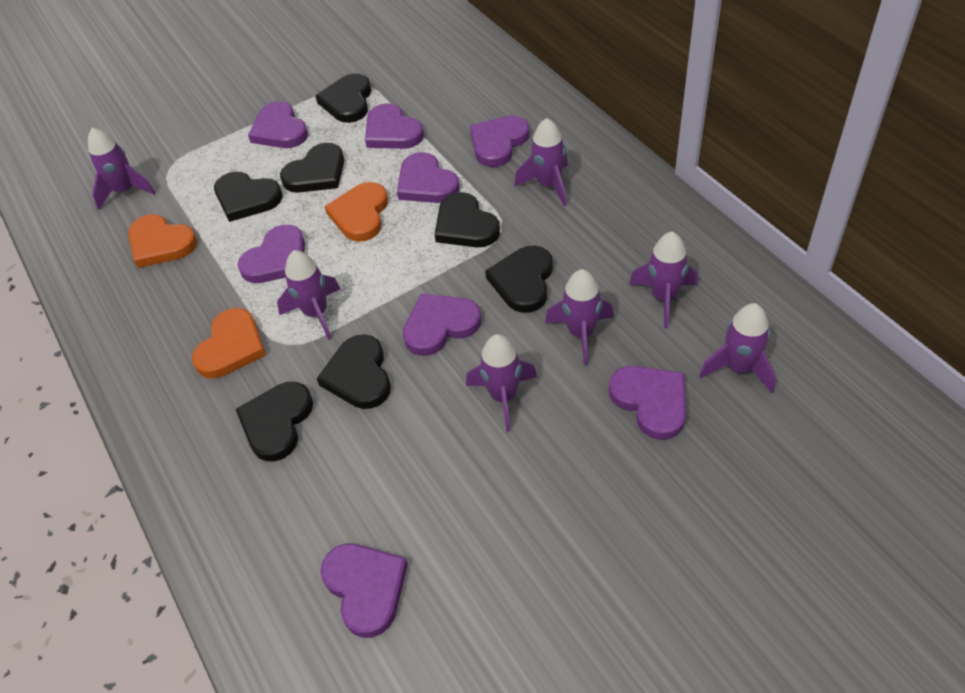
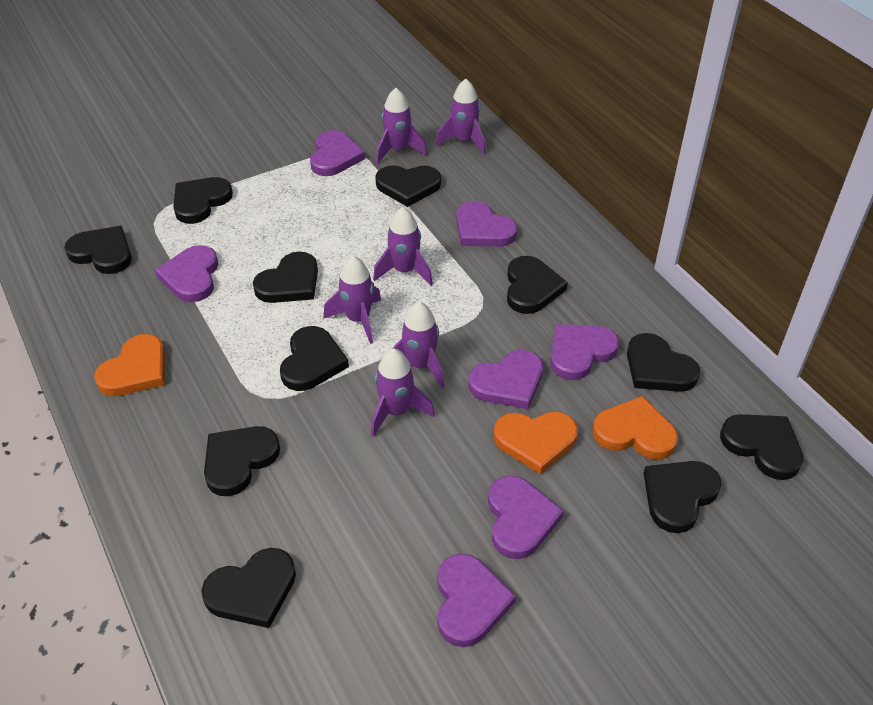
black heart: [214,172,282,222] [236,382,313,461] [280,143,344,193] [316,74,371,123] [317,334,391,409] [435,192,500,247] [485,246,553,313] = 7 -> [64,226,132,274] [173,177,233,224] [201,548,296,628] [204,426,280,496] [253,252,318,303] [280,326,349,391] [375,165,441,207] [507,256,568,314] [627,333,700,392] [643,461,721,533] [720,414,803,480] = 11
purple heart: [238,225,305,283] [248,101,308,148] [320,543,408,638] [365,103,424,149] [397,152,460,203] [403,294,481,356] [470,115,530,167] [609,366,686,440] = 8 -> [155,245,218,302] [310,130,365,176] [437,553,516,647] [456,201,517,247] [468,350,543,409] [488,476,564,559] [550,324,619,380] = 7
purple rocket: [88,128,156,210] [277,250,340,340] [466,334,537,432] [515,118,568,206] [545,269,614,366] [629,232,698,328] [699,303,776,393] = 7 -> [323,256,381,344] [371,348,435,437] [373,207,433,285] [376,88,427,164] [392,302,445,388] [436,79,486,155] = 6

